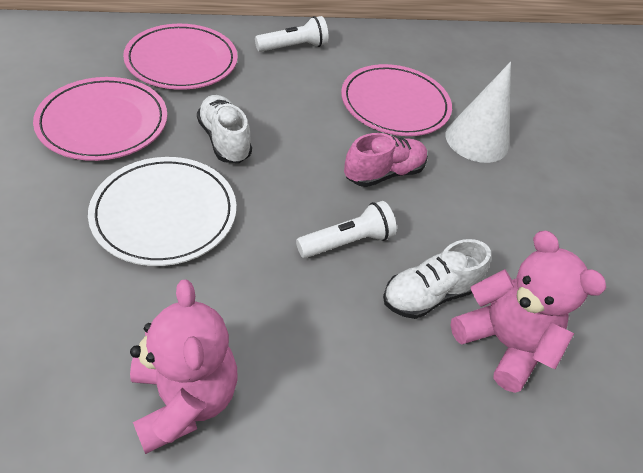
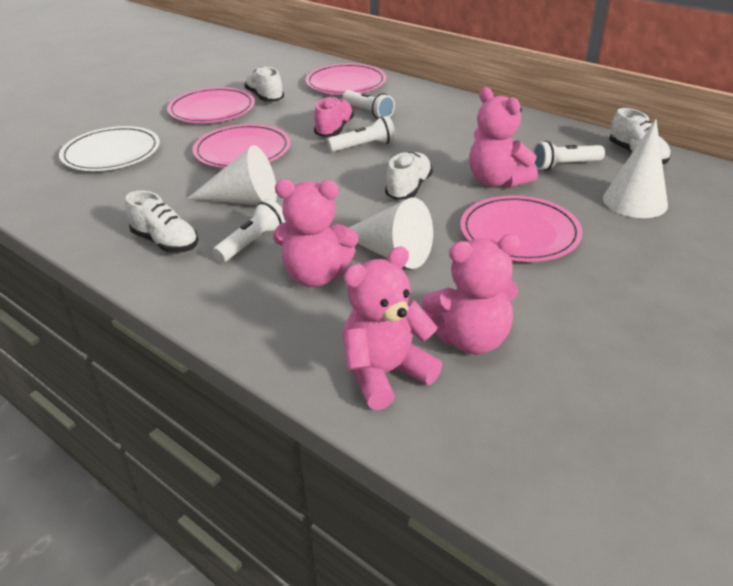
pink plate: [33,77,167,161] [123,24,238,90] [341,64,452,136] = 3 -> [167,87,255,123] [193,124,291,168] [305,63,387,95] [460,195,582,262] = 4
pink teddy bear: [130,279,238,454] [450,231,606,393] = 2 -> [273,179,359,287] [342,247,442,410] [422,234,521,355] [469,87,538,188] = 4
white cone: [445,62,511,163] = 1 -> [187,145,277,205] [349,198,433,269] [603,119,668,218] = 3
white flashlight: [255,16,328,52] [296,201,397,258] = 2 -> [213,199,286,262] [327,116,395,152] [343,90,395,119] [533,140,605,171] = 4
white shoe: [197,95,252,163] [383,239,491,319] = 2 -> [125,190,199,253] [244,67,284,102] [385,152,433,200] [609,108,671,164] = 4

